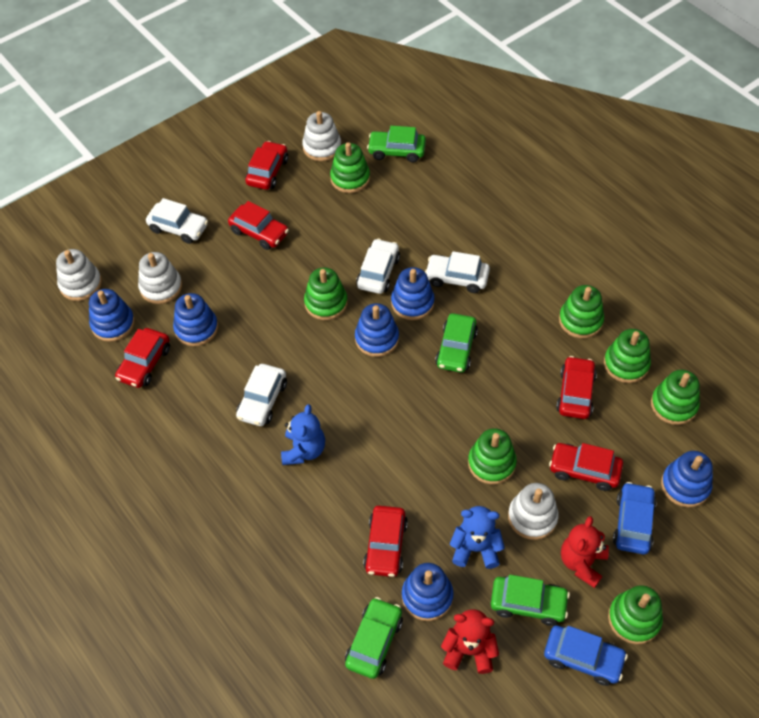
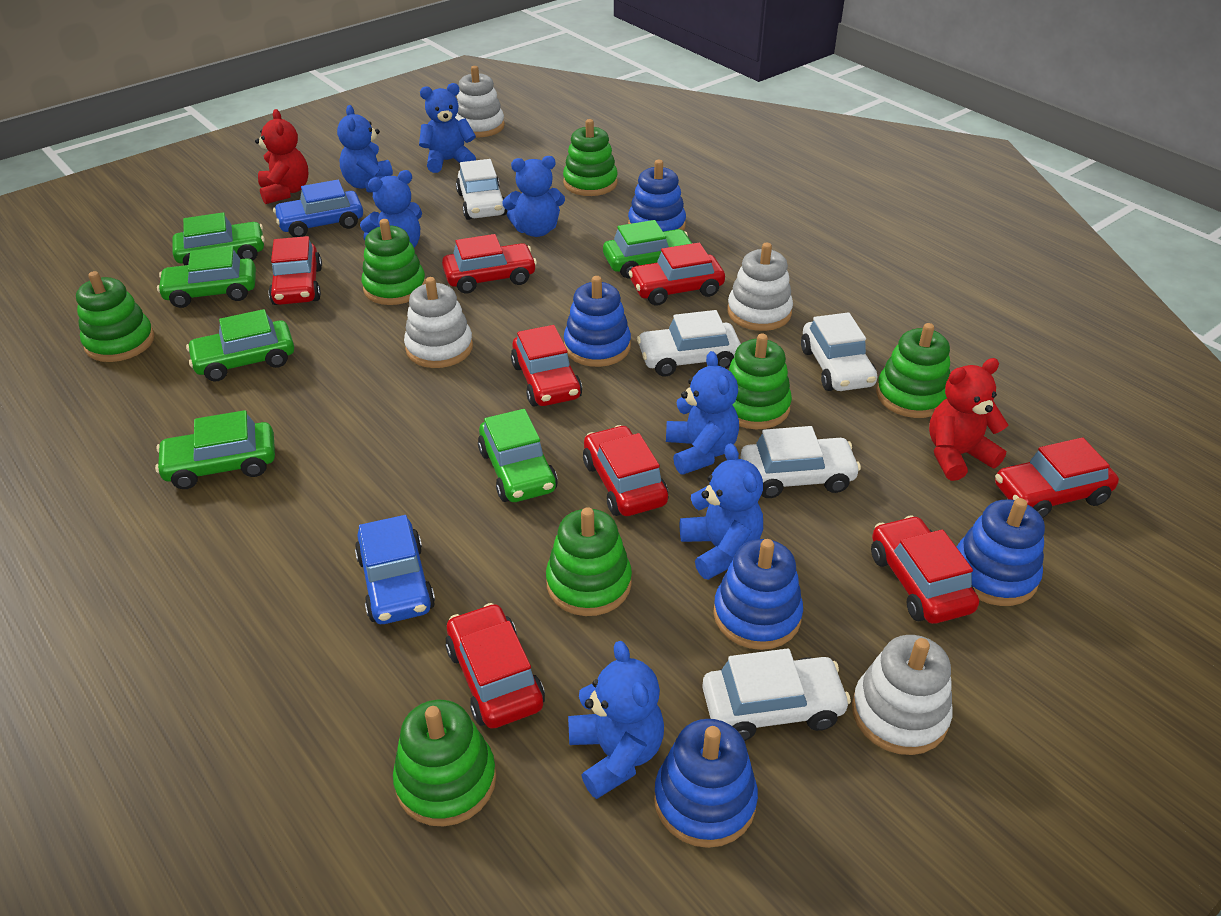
blue stacking toy: [89,289,135,342] [173,293,218,346] [355,303,399,357] [391,267,435,320] [402,563,454,621] [661,451,713,507] = 6 -> [564,276,631,367] [628,160,686,231] [654,719,758,848] [713,539,803,650] [957,498,1045,606] = 5
blue teddy bear: [281,404,325,465] [450,506,505,569] = 2 -> [337,105,393,192] [360,170,422,248] [419,83,476,173] [502,156,565,237] [568,641,664,799] [666,351,739,475] [680,443,763,580] = 7
green car: [345,597,403,679] [367,126,426,163] [435,313,478,373] [491,575,570,626] = 4 -> [155,410,275,489] [157,246,256,308] [173,212,265,265] [186,309,294,382] [478,409,558,502] [603,220,693,278] = 6
red car: [115,328,170,388] [228,201,289,250] [245,141,288,190] [363,506,408,577] [549,443,623,491] [556,356,597,419] = 6 -> [268,236,322,305] [442,234,537,294] [445,603,545,729] [511,325,582,407] [583,425,668,516] [628,243,725,305] [871,515,979,624] [995,437,1119,518] = 8
white car: [146,198,208,244] [236,364,287,426] [356,239,400,294] [425,251,490,293] = 4 -> [456,159,507,220] [637,310,741,376] [702,648,851,741] [740,426,861,498] [801,312,877,391] = 5

